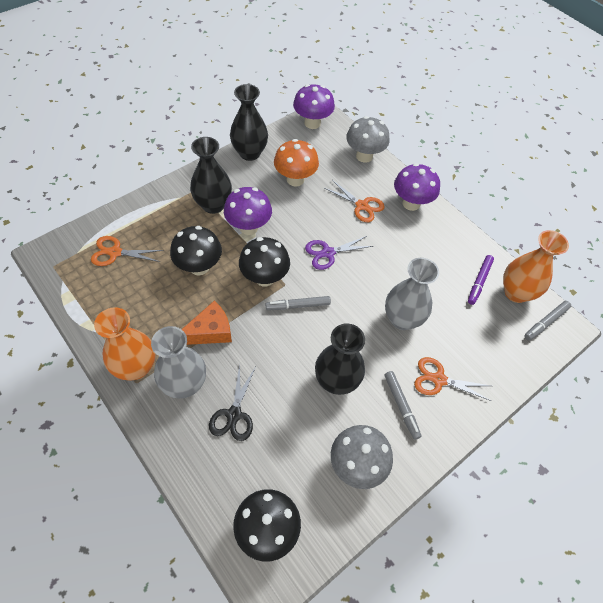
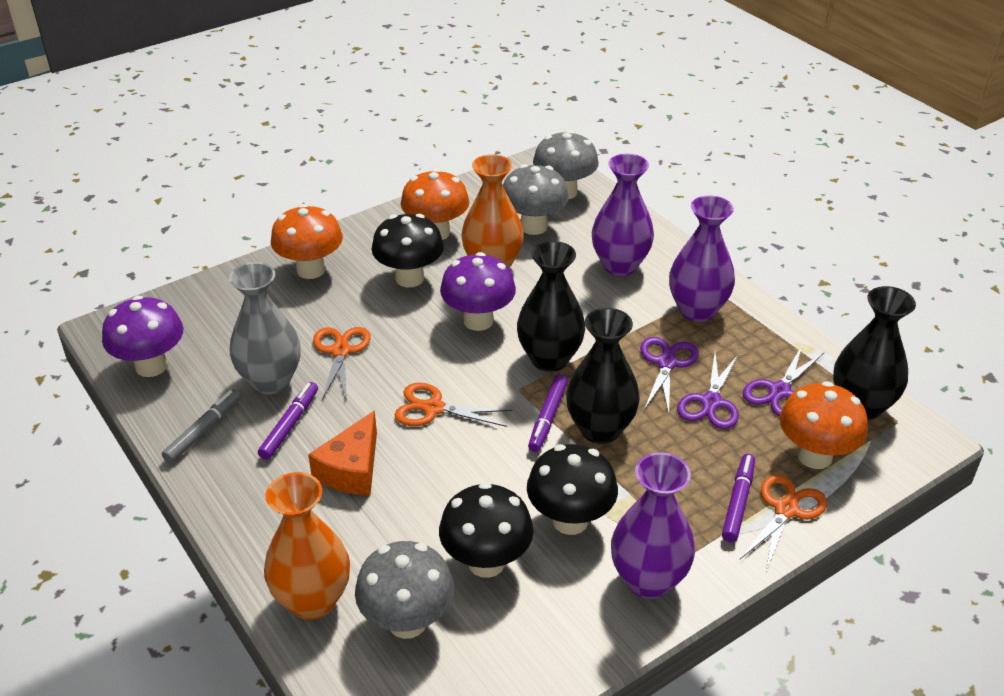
black scissors: [209,364,256,441] = 1 -> none = 0
grey marker: [265,296,331,310] [385,371,421,440] [524,301,571,340] = 3 -> [162,389,241,463] = 1
grey mushroom: [331,425,393,489] [346,116,390,163] = 2 -> [355,541,454,639] [503,164,569,235] [533,130,599,199] = 3
grey vase: [151,326,206,398] [385,258,439,330] = 2 -> [229,262,301,394] = 1
orange mushroom: [274,139,319,187] = 1 -> [271,204,343,279] [401,169,469,240] [779,381,868,469] = 3
purple marker: [468,255,494,305] = 1 -> [258,382,318,460] [528,374,568,452] [722,454,755,542] = 3
purple mushroom: [224,187,272,235] [293,84,335,129] [394,163,440,211] = 3 -> [102,296,183,377] [440,252,516,331] = 2
purple scissors: [305,236,373,270] = 1 -> [640,337,699,414] [677,353,739,429] [743,346,824,416] = 3
purple vase: none = 0 -> [592,154,654,276] [611,452,695,599] [669,196,735,322] = 3

